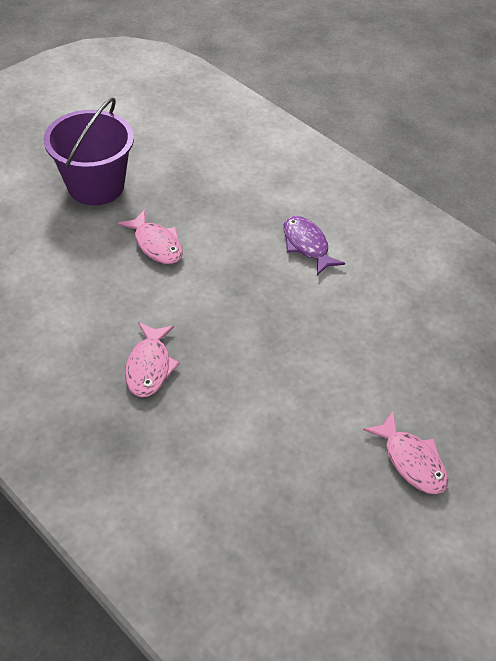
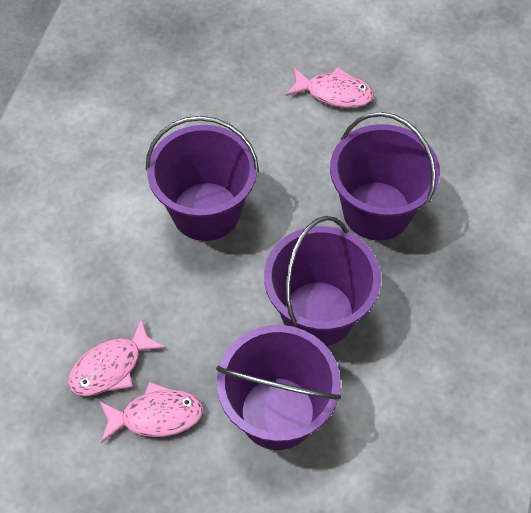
purple bucket: [44,98,134,205] = 1 -> [146,116,259,241] [216,325,341,450] [264,216,381,346] [330,112,440,240] = 4
purple fish: [283,216,345,275] = 1 -> none = 0

